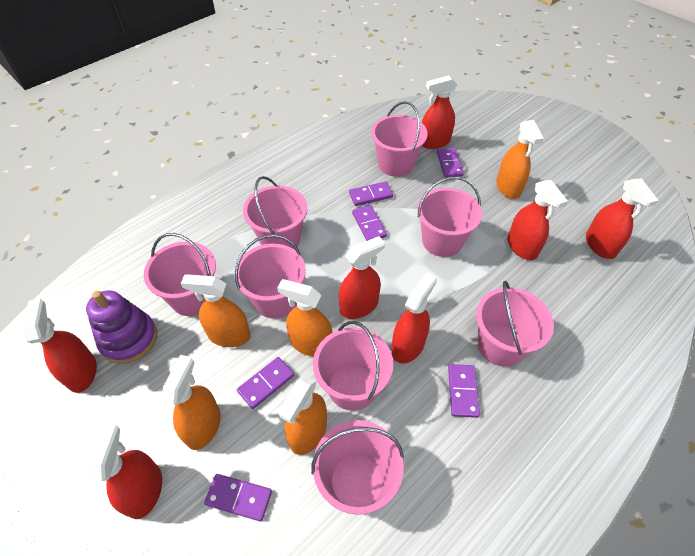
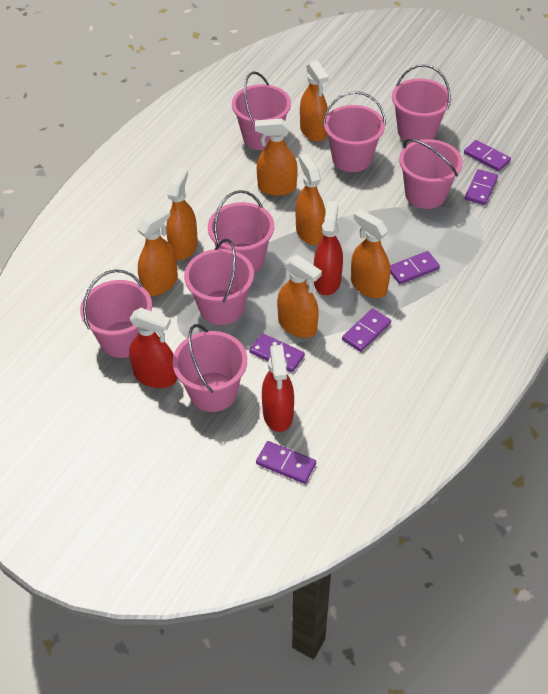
orange spray bottle: [162,355,221,450] [181,274,251,347] [277,279,332,357] [279,376,327,455] [496,120,544,199] = 5 -> [137,206,178,296] [166,167,198,260] [255,119,298,196] [277,255,322,338] [296,154,326,245] [300,60,329,142] [351,209,390,298] = 7
purple stacking toy: [86,290,157,364] = 1 -> none = 0
red spray bottle: [22,299,97,393] [87,425,162,519] [339,236,385,319] [391,273,437,363] [422,75,457,149] [508,180,568,260] [586,178,659,259] = 7 -> [129,308,177,388] [262,345,294,432] [314,201,343,295] = 3

